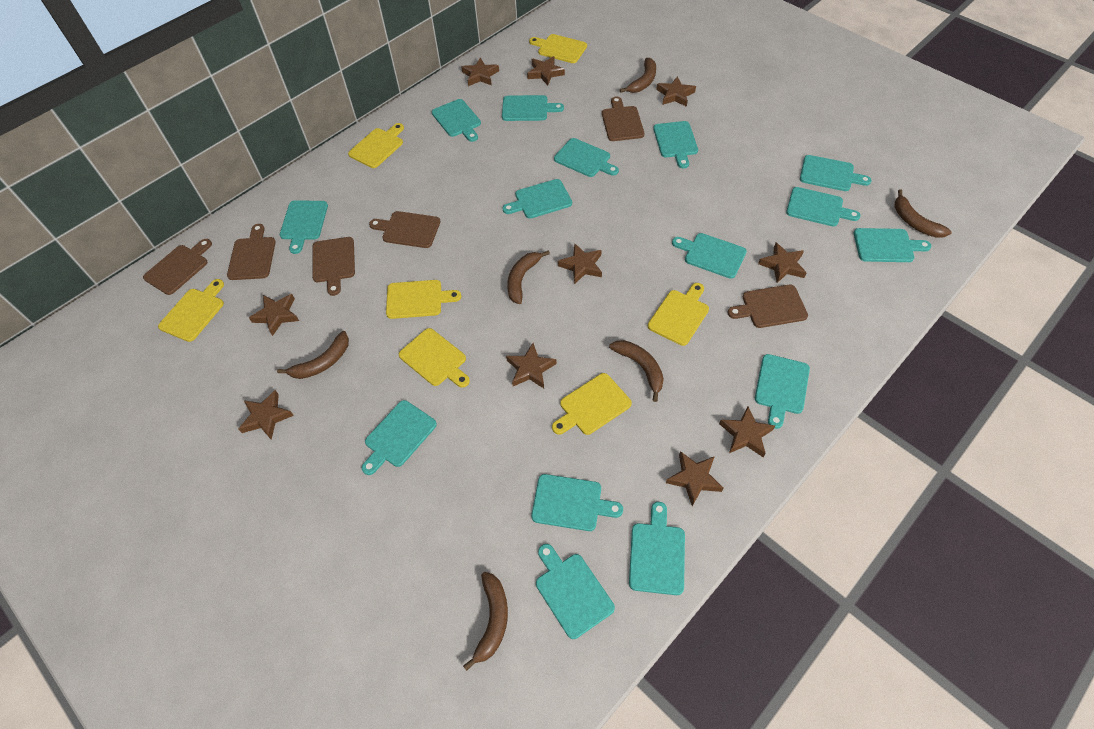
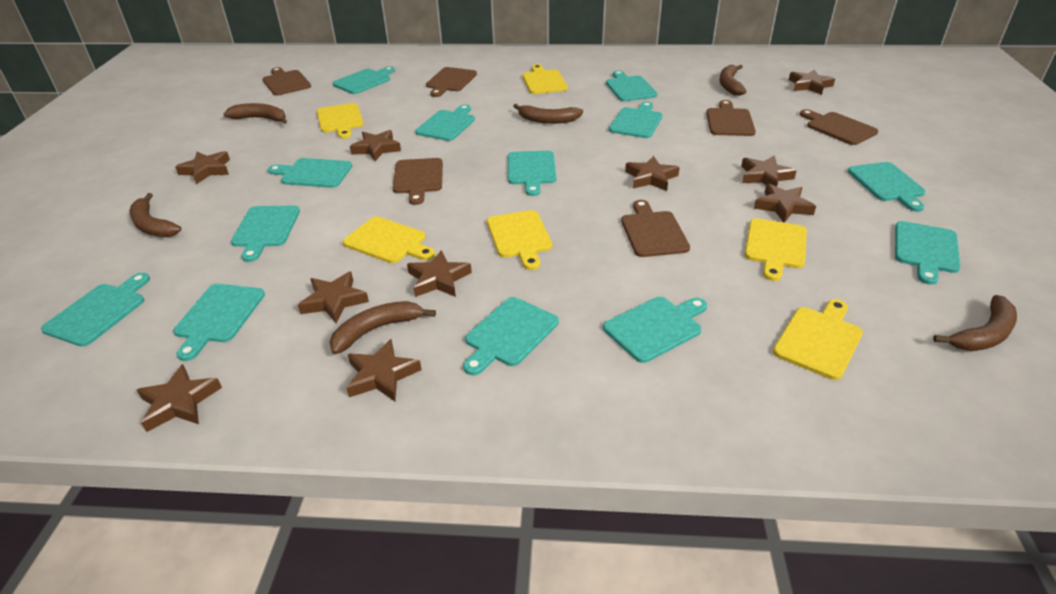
turquoise cutting board: [280,201,328,254] [362,400,437,475] [432,99,481,142] [502,95,564,121] [502,179,572,218] [531,474,623,531] [536,544,615,639] [554,138,619,177] [629,502,685,595] [653,121,698,168] [672,233,747,279] [755,354,810,429] [786,187,861,226] [800,155,872,191] [854,228,931,262] = 15 -> [41,273,150,347] [173,284,265,361] [231,206,300,262] [268,158,352,188] [333,66,395,94] [415,104,475,141] [463,297,559,375] [508,151,556,196] [603,297,707,363] [606,70,657,101] [609,102,663,138] [848,162,925,212] [895,221,960,285] = 13
yellow cutting board: [158,279,224,342] [348,123,404,168] [386,280,461,319] [399,328,470,388] [529,34,587,63] [552,373,632,435] [648,283,709,346] = 7 -> [317,103,364,139] [343,217,435,263] [487,210,552,270] [522,64,568,94] [745,218,807,281] [773,299,863,380] = 6

